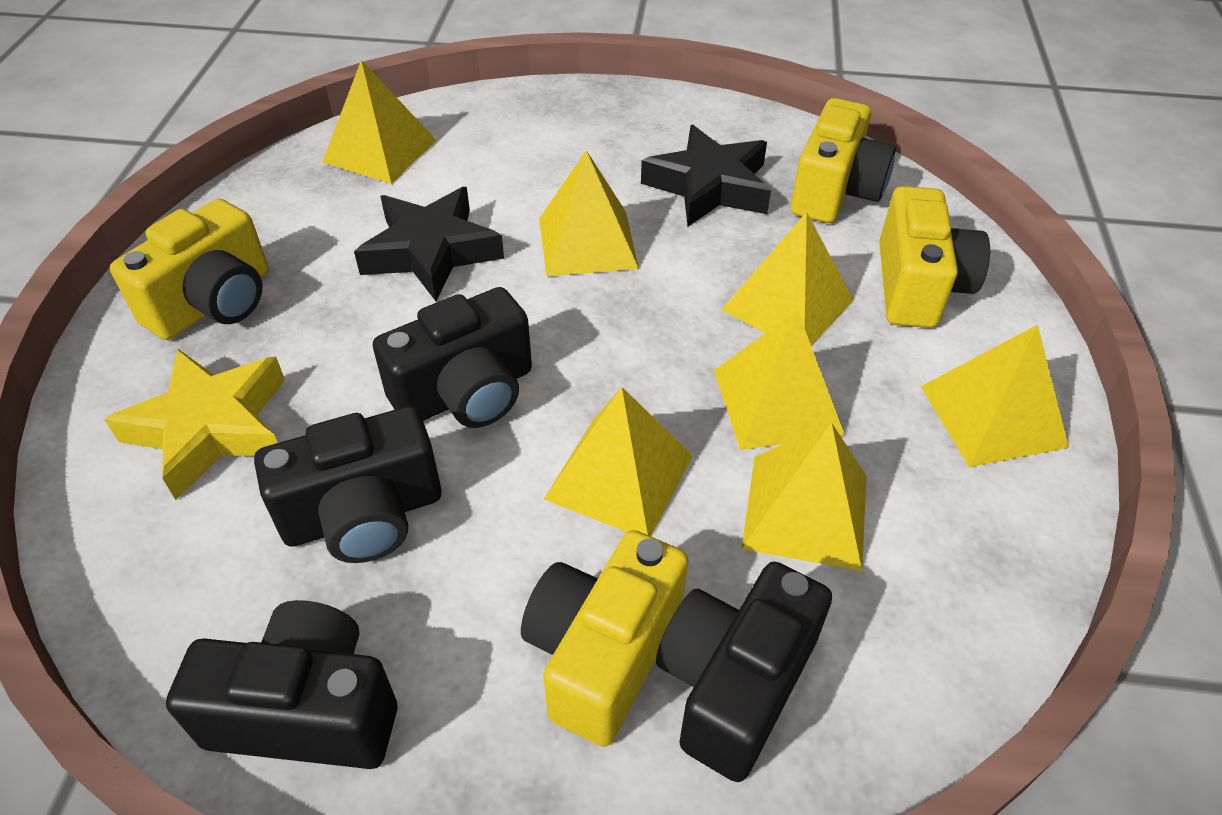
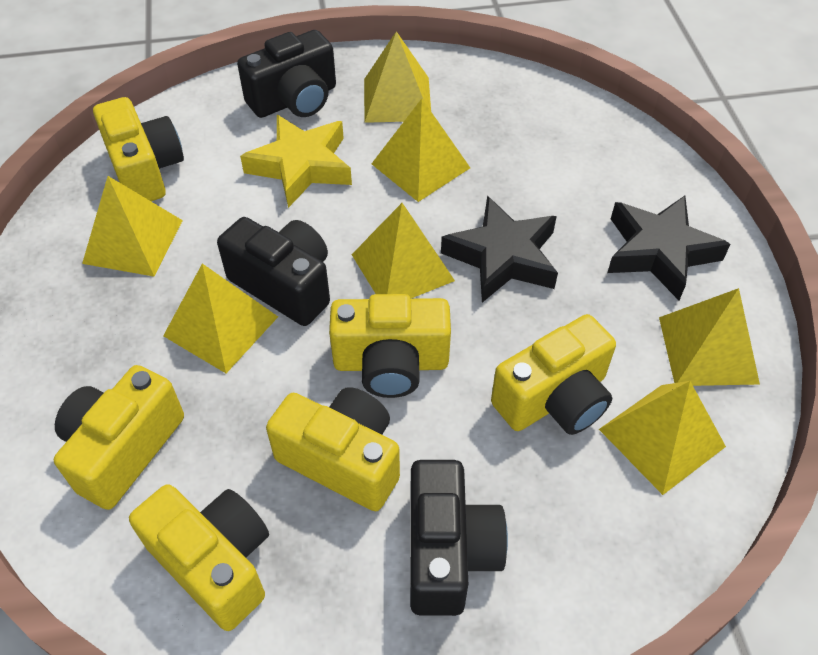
black camera: [166,600,397,769] [254,406,441,563] [373,287,532,428] [656,562,832,782] = 4 -> [217,217,330,326] [237,30,336,118] [410,460,508,616] = 3
yellow camera: [110,199,268,340] [521,530,688,747] [791,98,896,223] [879,186,990,328] = 4 -> [54,365,184,510] [93,97,184,201] [129,484,269,631] [266,387,400,511] [329,294,451,398] [491,314,616,435] = 6

